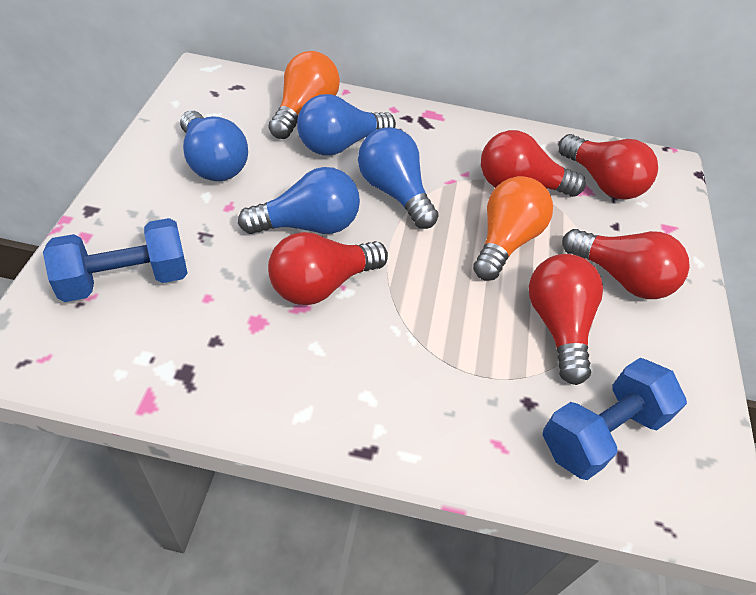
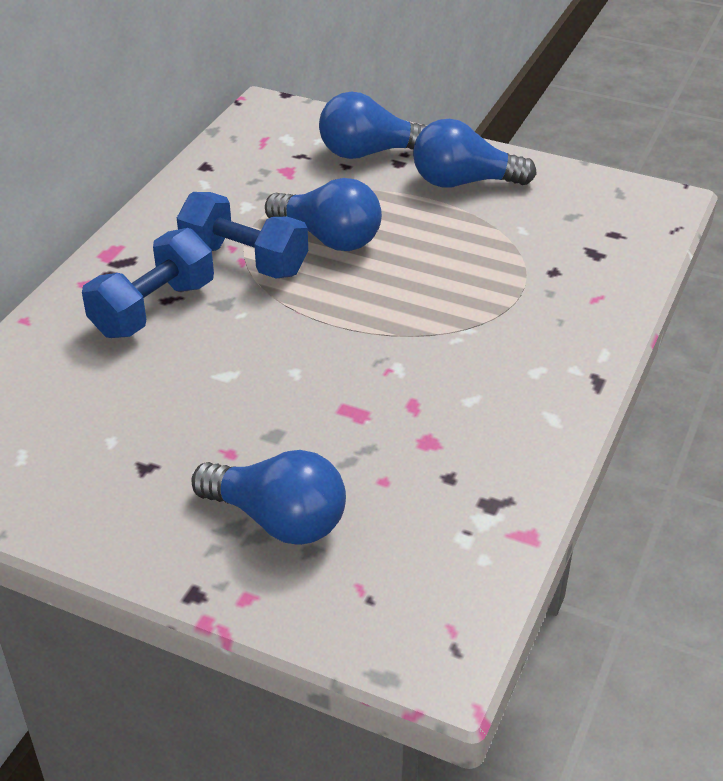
orange light bulb: [269,51,340,139] [473,176,553,281] = 2 -> none = 0
red light bulb: [268,232,388,305] [481,130,586,197] [529,254,603,385] [558,134,658,200] [562,229,690,299] = 5 -> none = 0

